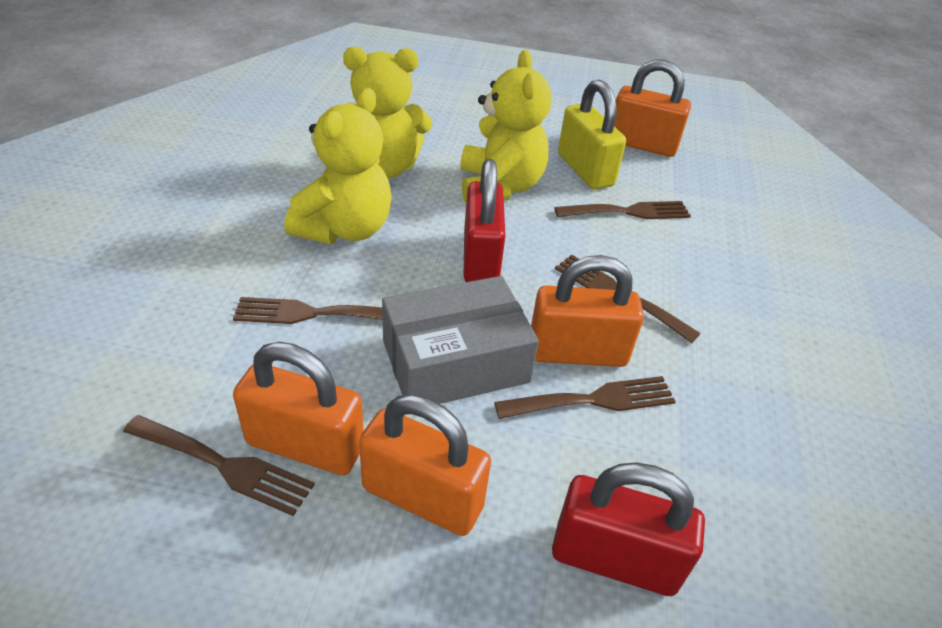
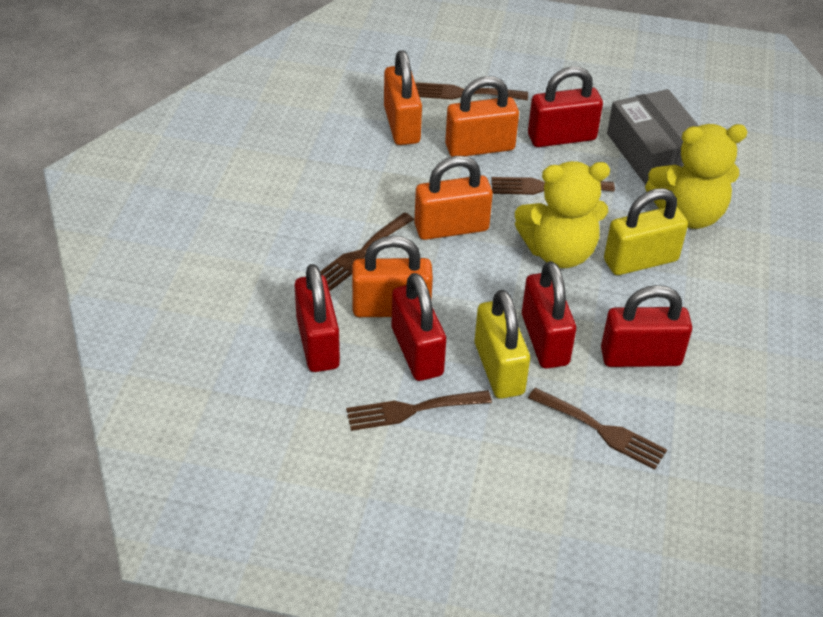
red padlock: [464,159,505,282] [552,462,705,596] = 2 -> [295,264,340,372] [392,273,446,381] [522,261,576,369] [528,66,603,147] [601,285,692,367] = 5
yellow padlock: [558,80,626,190] = 1 -> [475,290,530,399] [604,188,688,275] = 2
yellow teddy bear: [285,88,392,244] [343,47,432,179] [460,50,551,203] = 3 -> [515,161,610,268] [645,124,747,229] = 2

